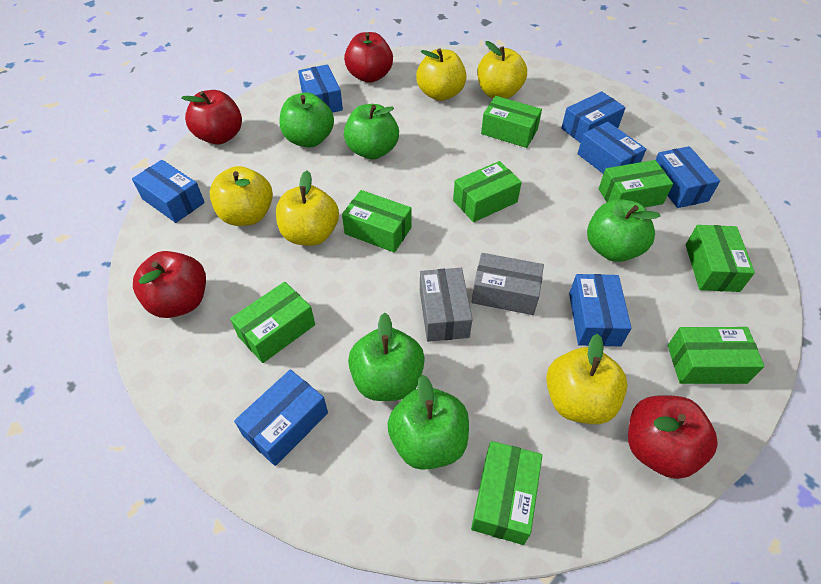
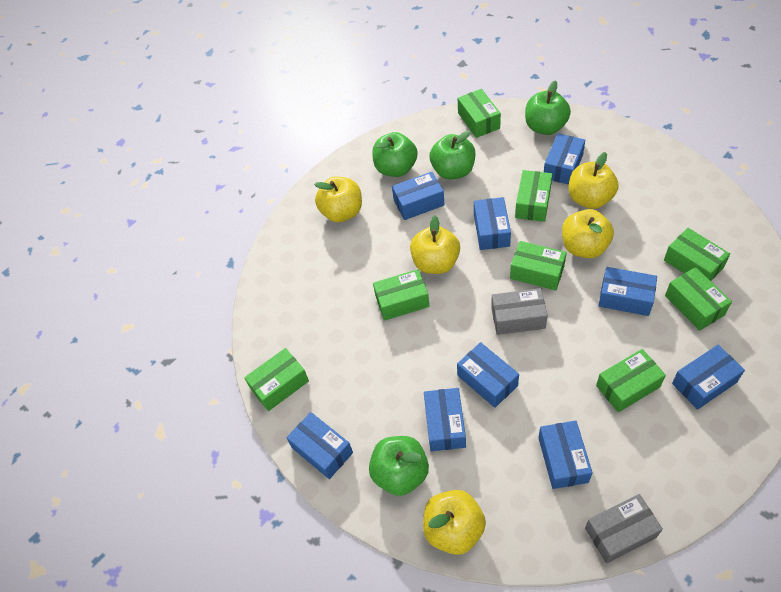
blue box: [132,160,205,223] [234,369,328,466] [298,64,343,113] [561,91,626,143] [569,274,631,347] [577,122,646,174] [655,146,720,208] = 7 -> [286,412,353,479] [392,172,444,220] [424,388,466,451] [457,342,519,408] [474,197,511,250] [538,420,593,489] [544,133,585,185] [598,267,657,316] [672,345,745,410] = 9
green apple: [279,93,334,148] [344,104,399,159] [348,313,425,401] [388,375,469,470] [587,199,661,262] = 5 -> [369,436,429,496] [372,132,418,177] [429,130,475,180] [525,80,571,135] = 4
red apple: [133,251,206,318] [181,90,242,145] [344,32,393,83] [628,395,718,479] = 4 -> none = 0

